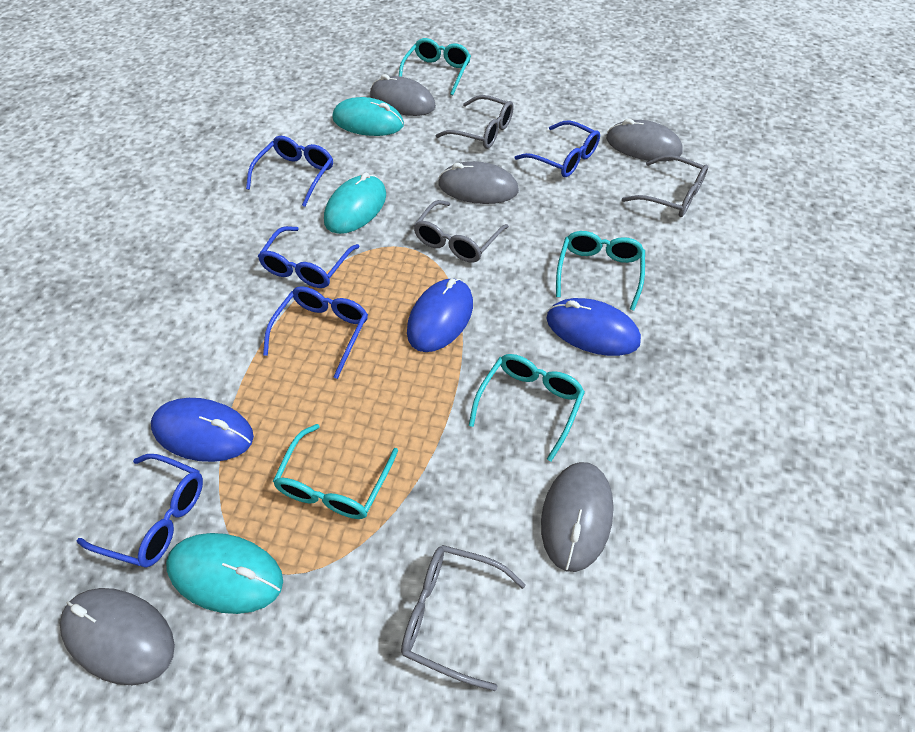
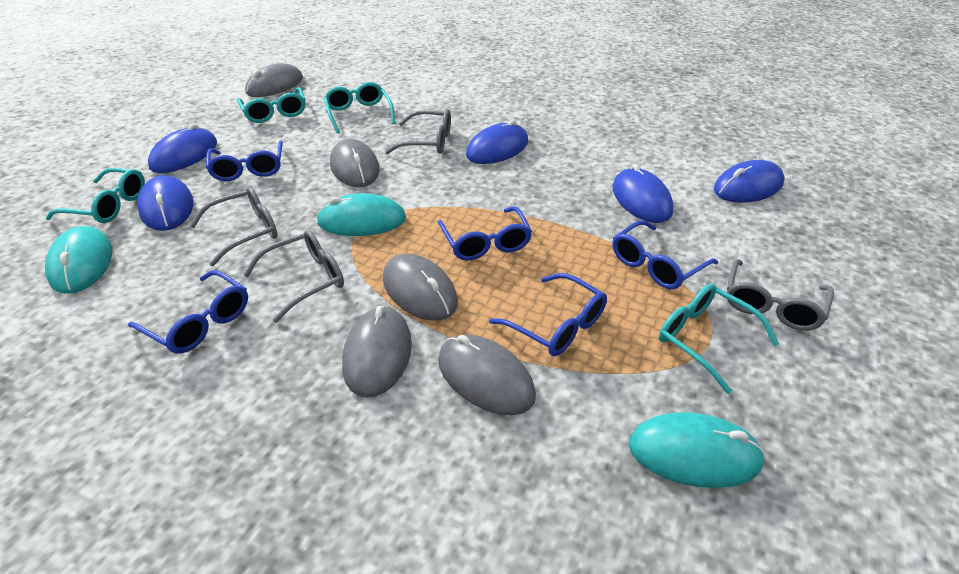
blue mouse: [151,398,254,462] [407,278,473,352] [546,298,641,356] = 3 -> [137,175,193,231] [148,124,217,173] [466,120,528,164] [613,164,673,223] [714,160,785,203] = 5

